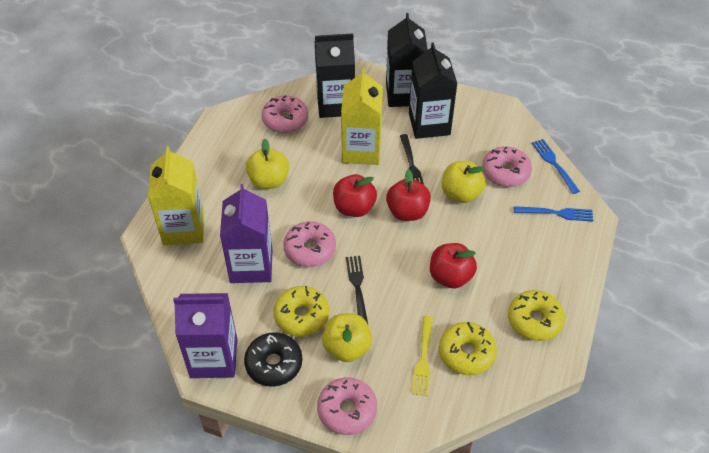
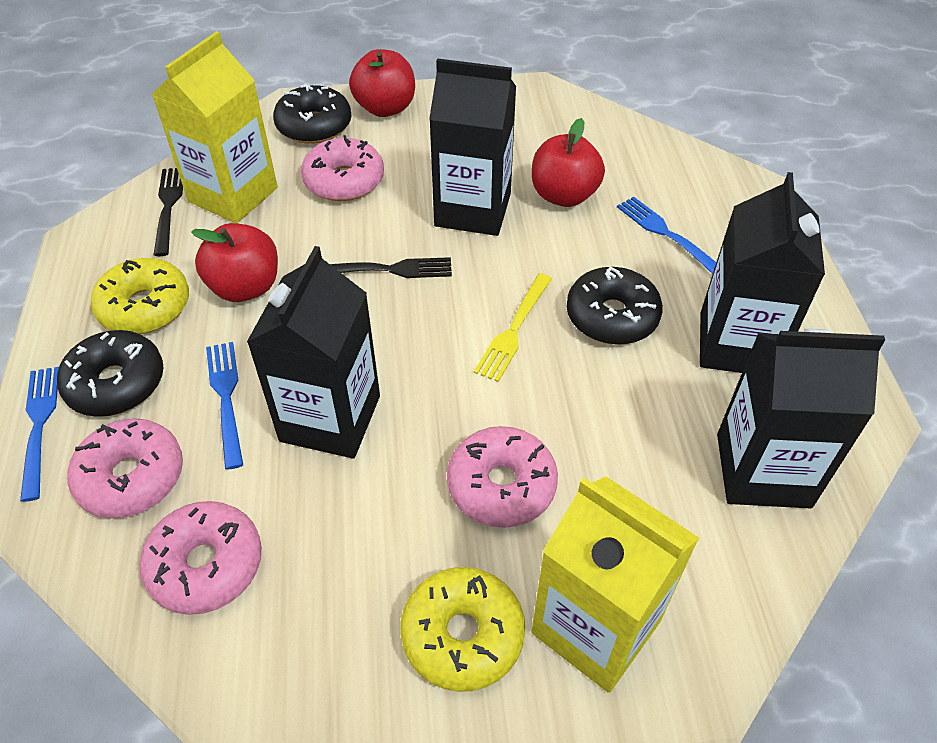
black carton: [315,33,355,118] [386,13,428,107] [409,42,457,139] = 3 -> [247,246,380,459] [429,58,516,236] [700,172,825,373] [717,328,885,508] = 4
black donut: [244,332,302,387] = 1 -> [57,330,163,417] [273,84,351,144] [567,267,663,345] = 3
blue fork: [514,206,593,222] [532,139,580,194] = 2 -> [20,367,59,502] [206,342,243,470] [617,196,716,274] = 3
purple carton: [173,293,237,378] [220,184,272,283] = 2 -> none = 0
yellow apple: [246,139,289,189] [322,314,372,362] [442,161,486,203] = 3 -> none = 0
yellow donut: [273,286,329,337] [439,322,497,375] [508,290,565,341] = 3 -> [91,258,189,334] [400,567,525,692] = 2

